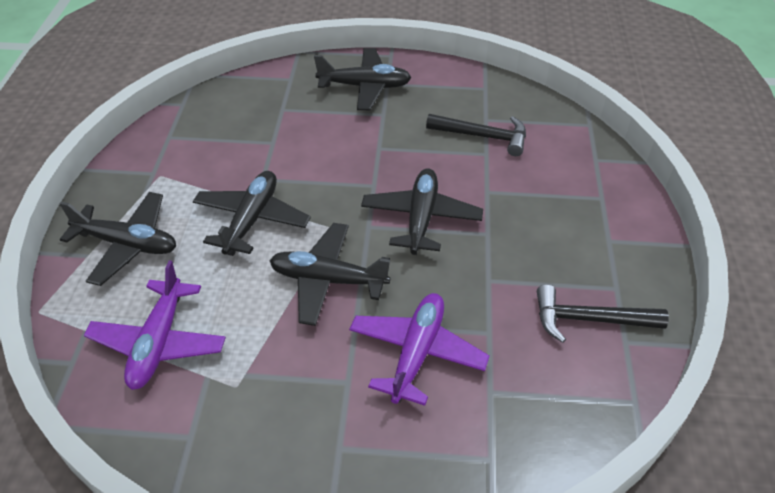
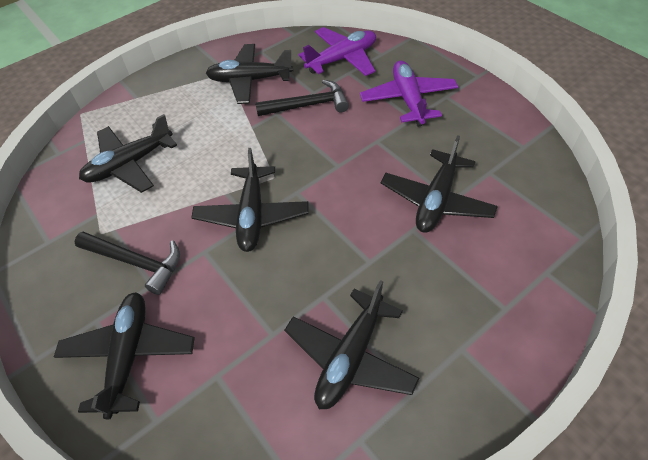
black plane: [59,192,176,286] [193,171,311,256] [270,223,391,326] [314,48,411,110] [361,168,483,255] = 5 -> [54,292,195,419] [79,114,177,193] [191,148,309,252] [206,44,294,104] [284,280,420,409] [381,135,498,233] = 6

